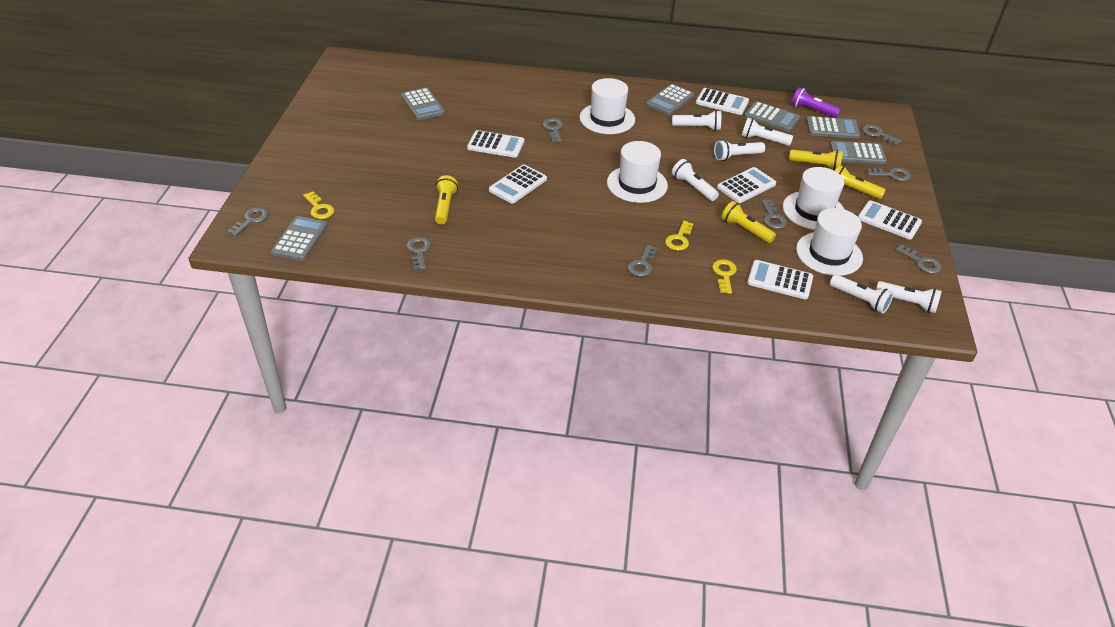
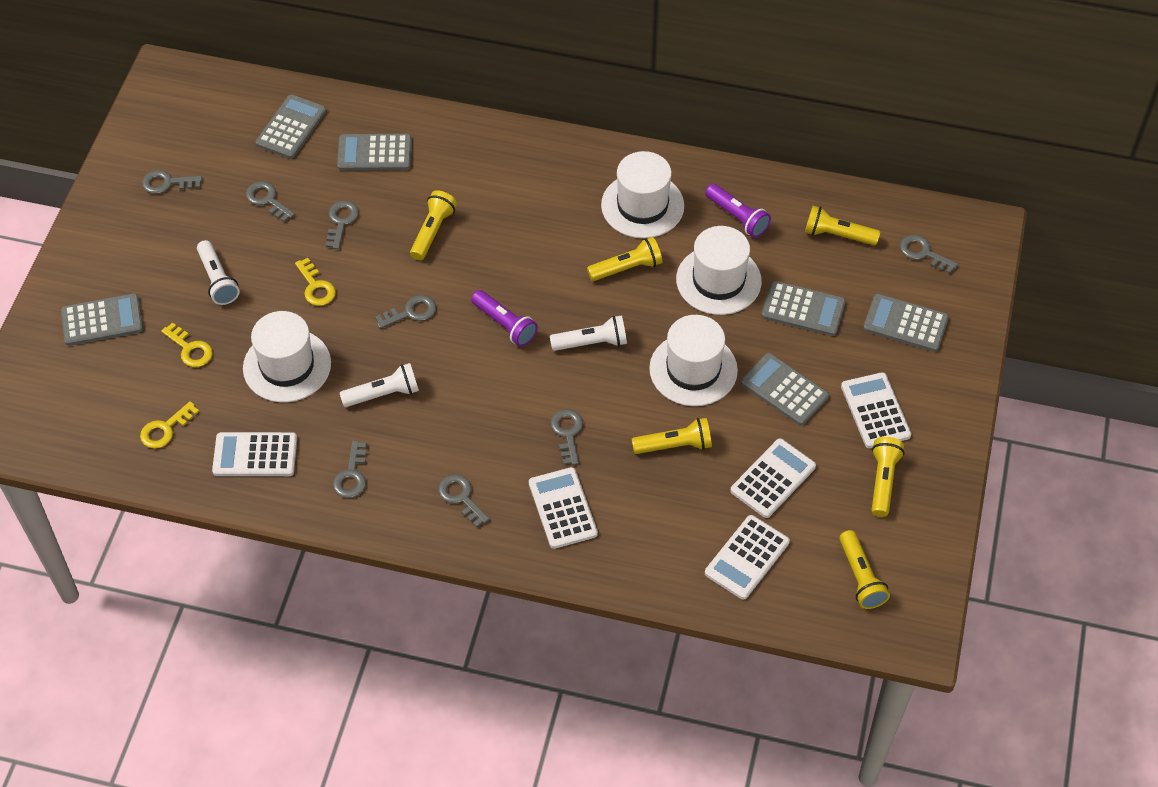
purple flashlight: [791,87,841,118] = 1 -> [471,290,538,347] [705,184,771,238] = 2
white calculator: [467,130,524,158] [489,164,547,204] [696,88,749,115] [717,167,776,203] [747,260,813,299] [858,200,922,240] = 6 -> [212,432,297,476] [529,467,598,549] [705,515,790,600] [730,438,816,518] [841,372,911,448] = 5
white flashlight: [672,110,721,131] [672,159,719,201] [714,140,765,161] [741,118,793,146] [830,274,894,313] [876,281,942,313] = 6 -> [197,240,240,305] [340,363,419,407] [550,315,627,351] = 3
yellow flashlight: [435,175,458,224] [721,201,776,243] [789,149,843,171] [835,165,886,199] = 4 -> [410,190,457,260] [587,237,662,281] [632,418,712,454] [805,206,880,245] [839,530,890,609] [871,437,905,517] = 6

